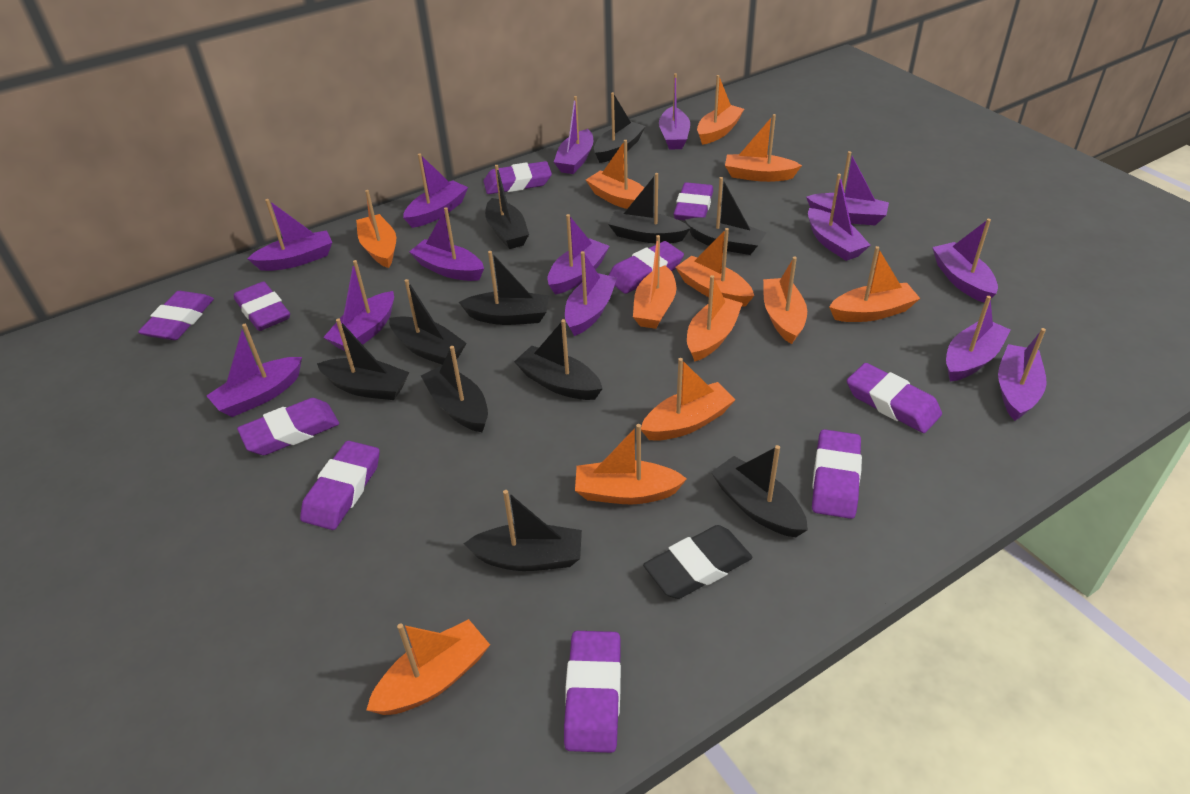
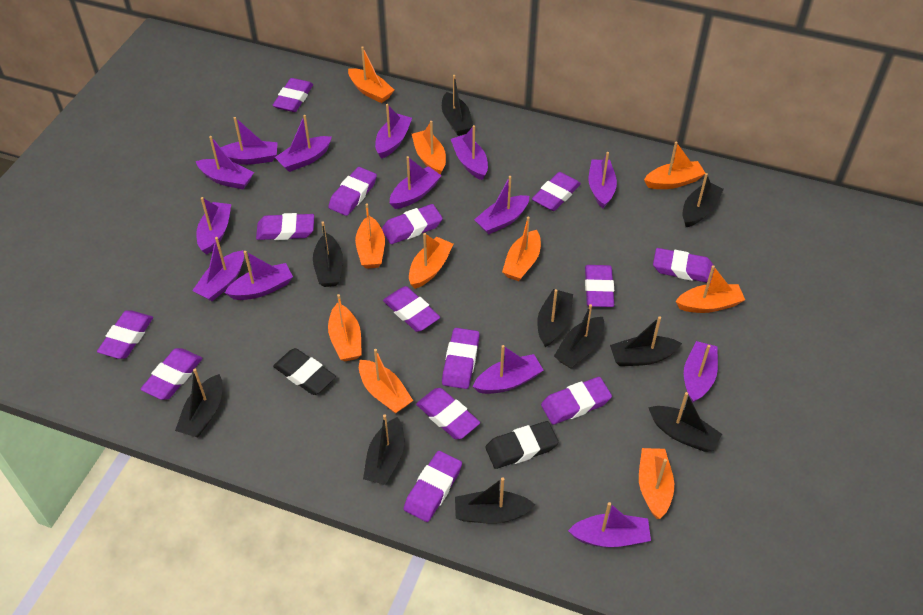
black boat: [317,318,410,400] [389,279,467,365] [421,346,488,432] [459,251,549,325] [463,490,582,571] [485,165,529,249] [514,319,603,400] [594,92,646,163] [608,173,690,243] [685,177,767,255] [711,445,808,537] = 11 -> [175,369,223,437] [313,221,343,287] [363,414,404,485] [442,75,473,136] [455,477,535,524] [537,289,573,347] [554,304,605,369] [610,316,682,366] [648,392,722,452] [683,173,724,227] = 10
black eraser: [643,525,752,599] = 1 -> [273,348,336,395] [485,421,558,469] = 2
orange boat: [356,190,396,268] [366,619,490,715] [575,424,687,504] [586,140,644,209] [633,235,676,329] [641,358,735,441] [675,228,754,307] [687,275,743,362] [697,75,744,145] [725,114,802,182] [763,257,807,344] [829,246,920,322] = 12 -> [328,294,362,362] [348,46,394,103] [355,203,385,269] [359,349,413,414] [409,233,454,289] [412,121,446,175] [502,217,541,281] [639,448,674,519] [644,141,705,189] [675,265,745,313] = 10
purple eraser: [138,291,214,340] [234,282,290,331] [237,398,339,455] [300,441,380,530] [483,161,552,194] [564,631,621,753] [608,241,684,294] [674,182,713,220] [812,429,862,519] [847,363,942,433] = 10 -> [97,310,153,359] [140,348,202,400] [256,213,314,240] [273,78,313,112] [328,167,377,216] [382,204,443,244] [383,286,440,332] [404,451,462,522] [416,388,480,439] [442,328,480,389] [532,172,581,211] [541,377,612,425] [585,265,614,307] [653,248,713,283] = 14

